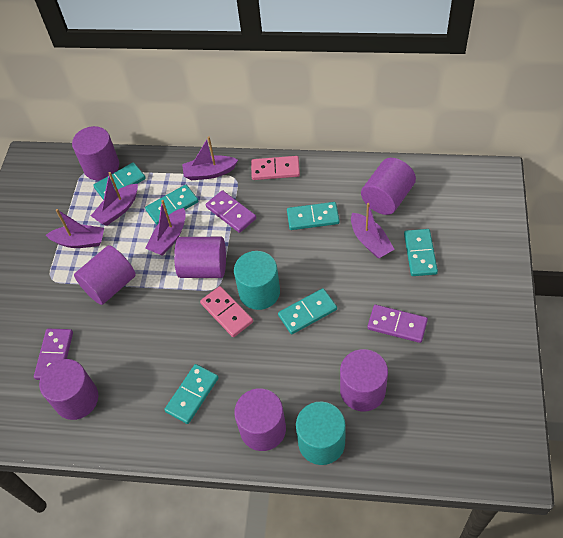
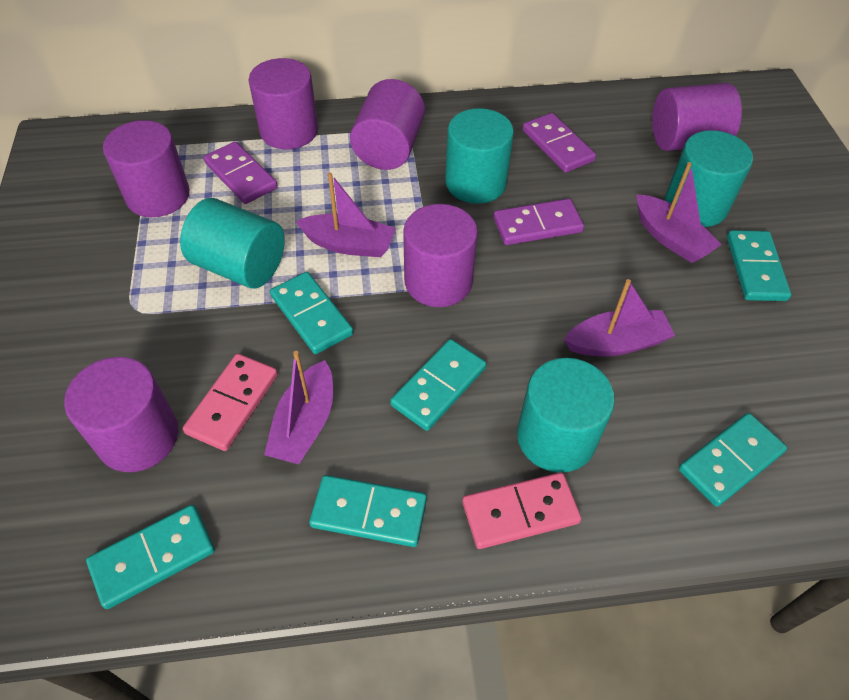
purple boat: [46,209,104,248] [91,172,138,226] [145,200,186,256] [182,136,238,180] [351,203,395,259] = 5 -> [264,351,333,464] [296,172,396,257] [564,279,675,357] [637,162,722,263] = 4
purple cylinder: [39,359,98,420] [72,126,119,180] [74,245,136,305] [174,237,226,278] [234,388,286,451] [340,349,388,411] [361,158,416,215] = 7 -> [64,357,178,472] [103,120,190,217] [249,58,318,149] [350,79,425,170] [403,204,478,307] [652,83,742,151] = 6
turquoise cylinder: [234,251,280,310] [296,402,346,465] = 2 -> [180,198,285,289] [445,108,514,204] [517,358,615,472] [665,130,753,227] = 4

